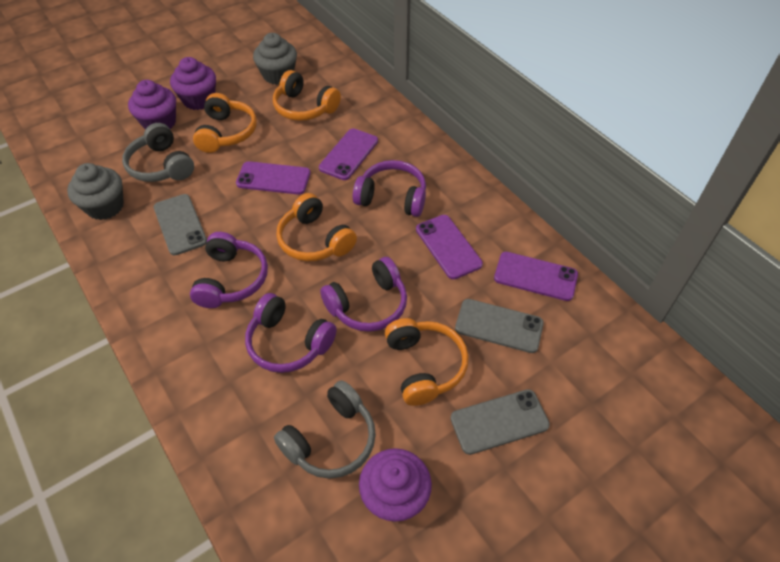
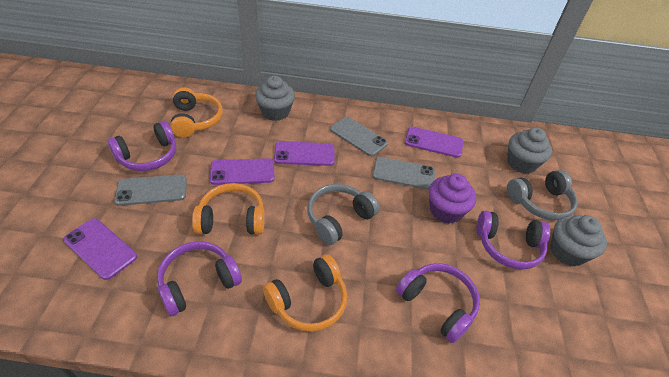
grey cupcake: [67,163,124,220] [253,33,297,85] = 2 -> [255,76,295,121] [507,127,552,174] [550,215,607,267] = 3
orange headphones: [193,93,257,153] [273,70,341,121] [276,193,357,261] [385,318,469,406] = 4 -> [170,87,223,138] [192,183,265,235] [263,254,347,332] = 3
purple cupcake: [128,80,176,129] [170,57,216,110] [359,448,432,522] = 3 -> [429,174,476,224] = 1

